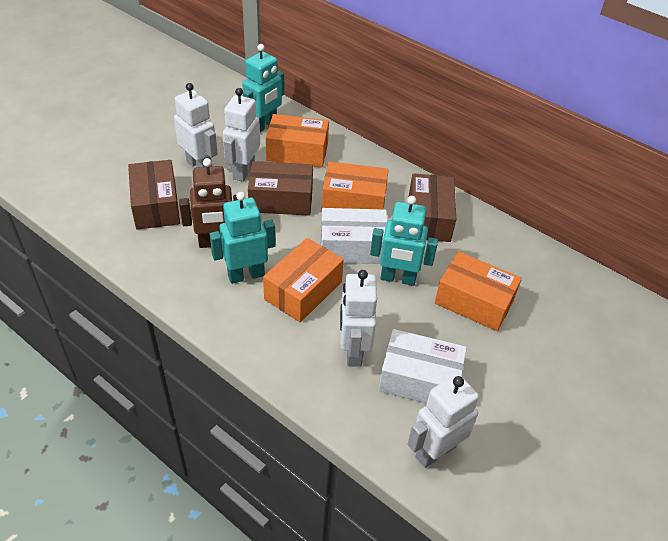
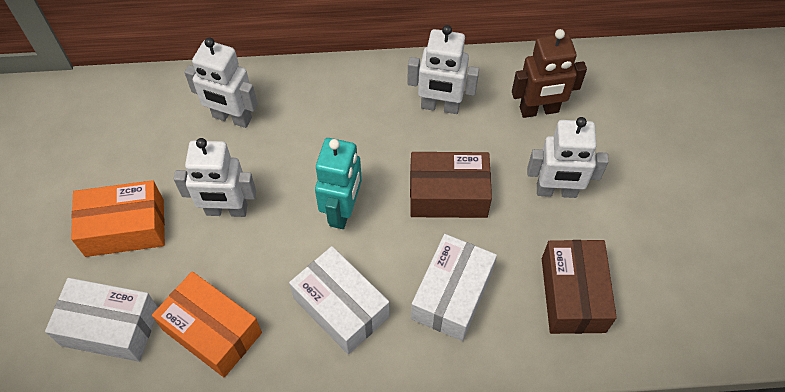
brown box: [128,160,180,230] [248,161,313,216] [409,173,456,242] = 3 -> [410,152,492,218] [542,240,617,334] = 2
orange box: [263,238,344,322] [266,114,329,168] [322,161,389,210] [435,251,522,331] = 4 -> [71,180,165,257] [152,271,262,377] = 2
turquoise robot: [210,192,276,284] [242,44,284,132] [370,196,438,286] = 3 -> [315,138,362,229] = 1
white box: [321,208,387,264] [378,329,467,403] = 2 -> [45,278,158,362] [289,246,389,354] [411,234,497,341] = 3

